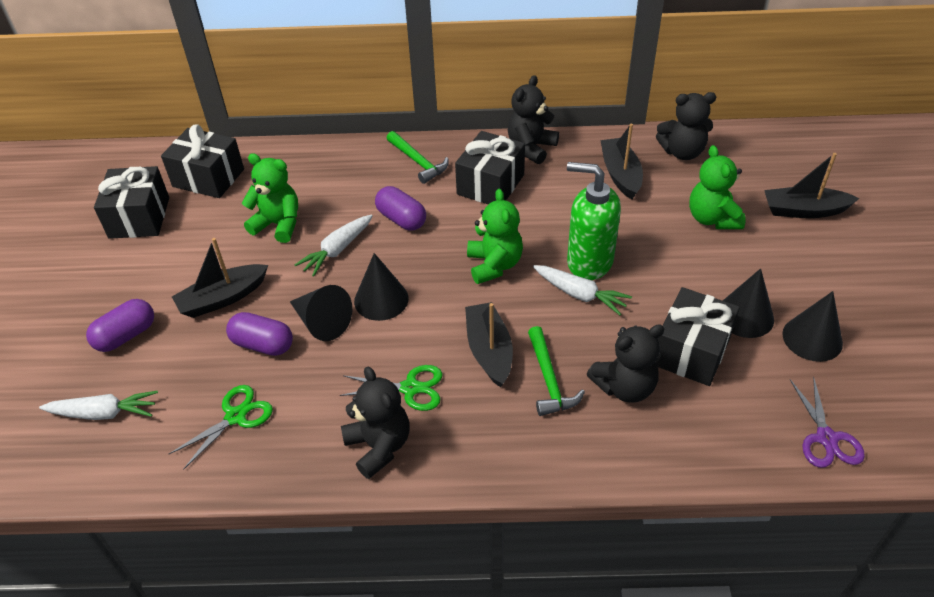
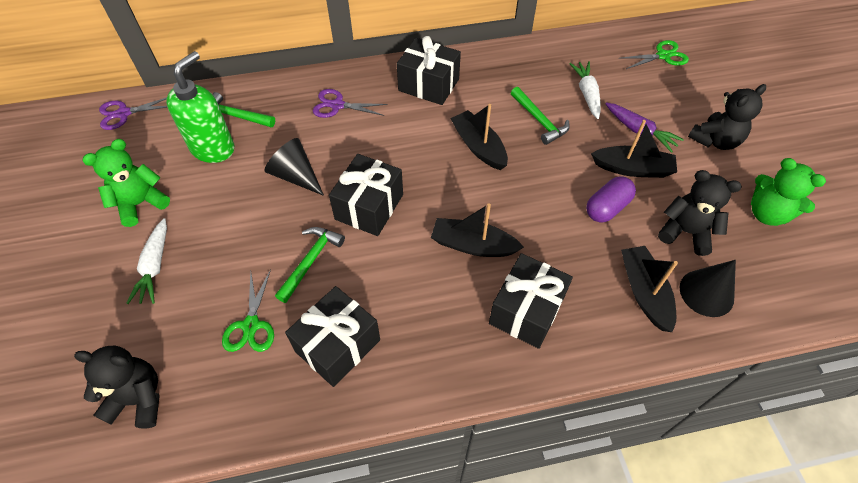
black cone: [290,285,352,341] [354,253,409,321] [723,268,774,338] [782,291,843,362] = 4 -> [265,138,324,196] [680,260,736,317] = 2
black teddy bear: [341,366,410,479] [508,75,559,164] [587,324,665,403] [656,92,716,160] = 4 -> [74,346,160,428] [658,170,742,256] [688,84,766,150] = 3
green hammer: [386,131,449,184] [528,326,585,416] = 2 -> [212,92,275,127] [275,227,345,303] [511,87,570,145] = 3
green teddy bear: [242,153,298,243] [467,189,523,284] [689,145,745,229] = 3 -> [82,139,170,227] [751,158,826,226] = 2
purple capsule: [86,299,154,352] [226,312,293,356] [375,186,426,231] = 3 -> [586,176,636,222] = 1
purple carrot: none = 0 -> [605,102,684,153] = 1
purple scissors: [790,376,865,468] = 1 -> [99,97,167,130] [313,89,388,118] = 2
white carrot: [39,391,158,420] [294,214,373,277] [533,265,632,315] = 3 -> [126,218,167,304] [569,61,601,119] = 2

